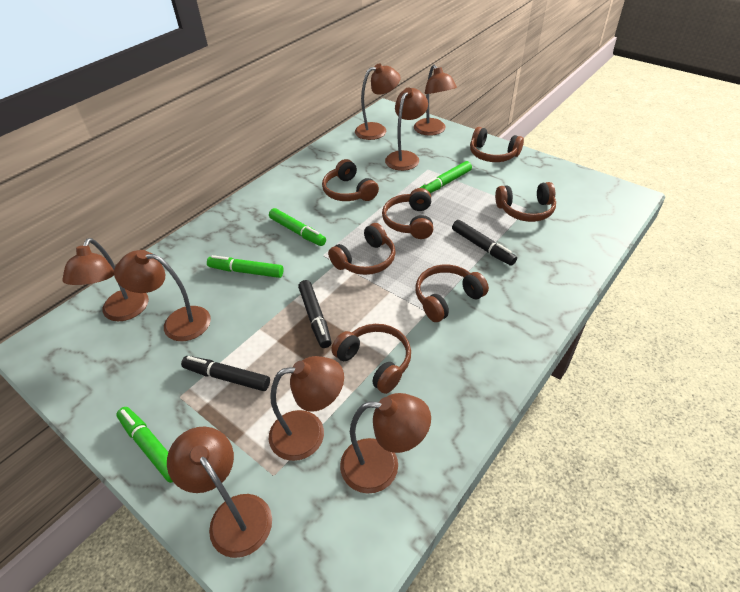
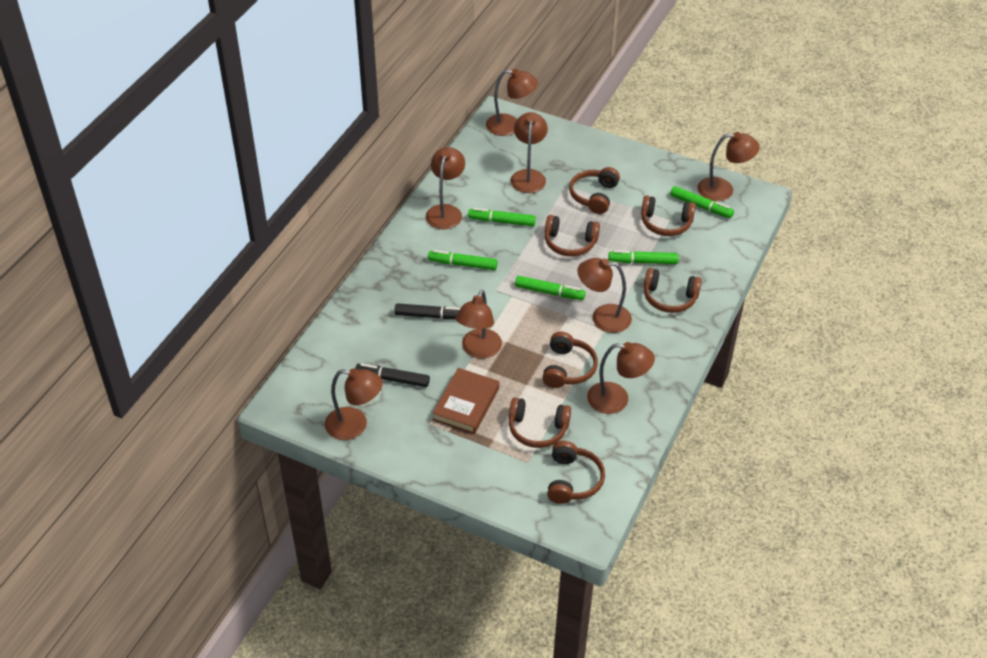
black marker: [181,356,270,391] [298,280,332,348] [452,220,517,266] = 3 -> [355,363,430,387] [395,303,461,319] = 2
brown book: none = 0 -> [432,368,499,434] = 1
green marker: [116,407,173,483] [207,255,284,278] [269,208,326,246] [420,161,472,193] = 4 -> [428,250,498,270] [468,208,536,226] [515,276,586,300] [609,250,679,264] [670,186,734,218] = 5

